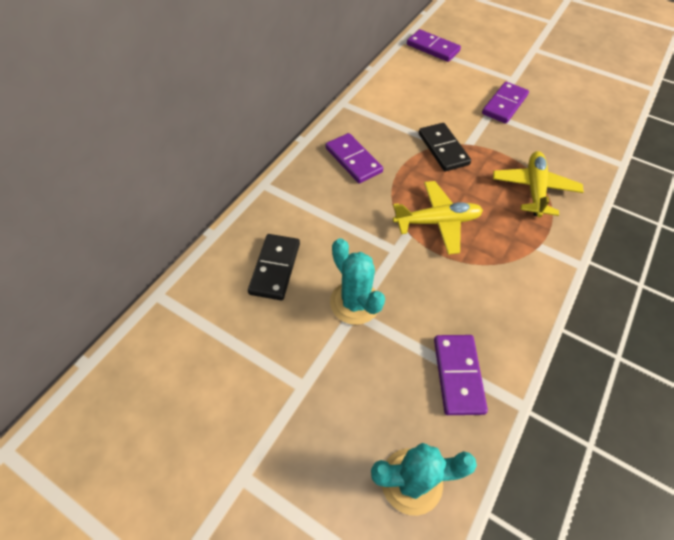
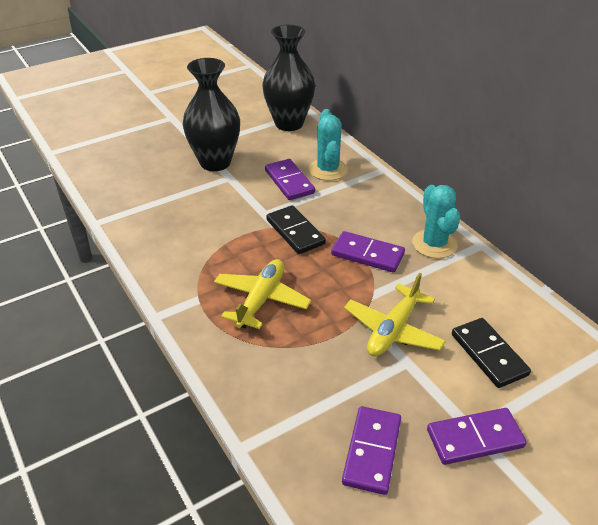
black vase: none = 0 -> [183,58,240,171] [262,25,315,131] = 2

